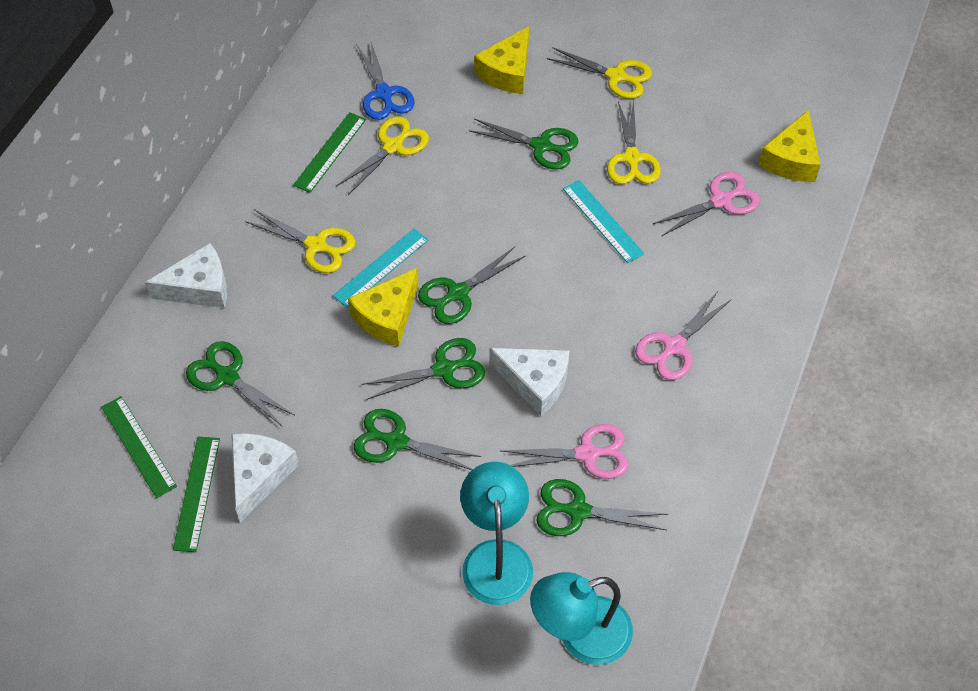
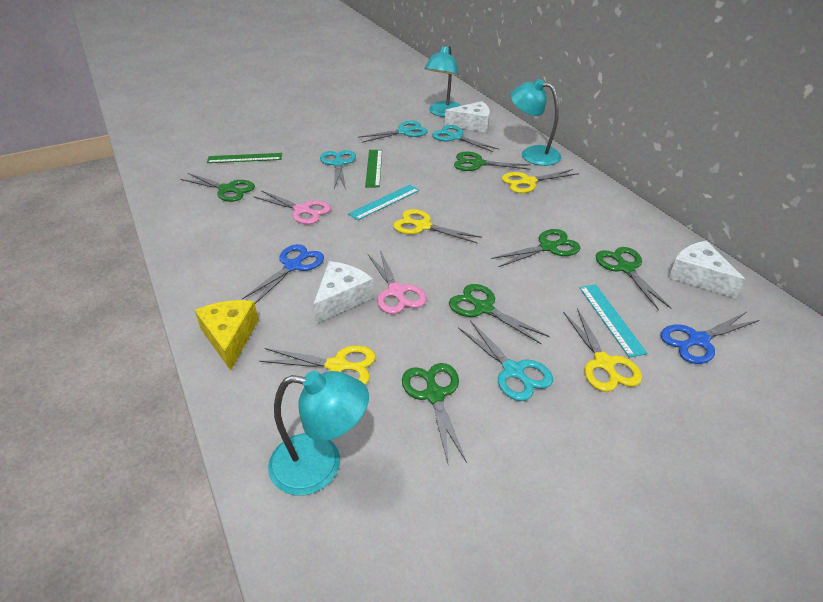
blue scissors: [356,42,415,120] = 1 -> [242,244,324,304] [660,312,759,364] = 2
green ruler: [101,396,177,498] [173,437,220,552] [293,112,366,193] = 3 -> [207,153,282,163] [365,150,382,187] = 2
pink scissors: [501,424,629,479] [635,291,732,380] [653,172,760,237] = 3 -> [254,190,331,224] [368,250,426,314] = 2
turquoise lamp: [460,462,533,605] [530,572,633,665] = 2 -> [268,371,369,496] [424,44,461,117] [510,79,561,166] = 3
turquoise scissors: none = 0 -> [320,150,356,189] [358,121,428,143] [432,125,499,152] [458,320,553,401] = 4
yellow cheese: [348,268,418,346] [474,26,529,94] [758,110,821,182] = 3 -> [195,300,259,371] = 1

